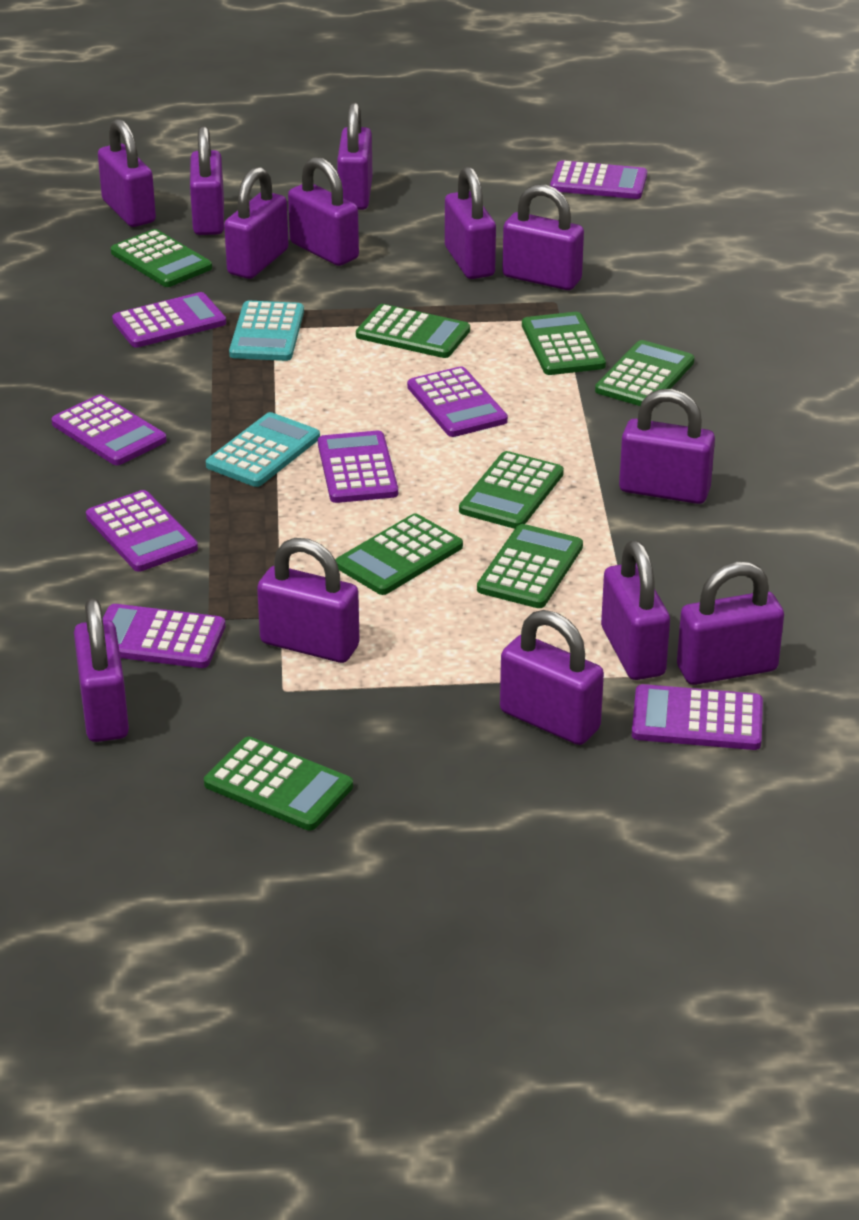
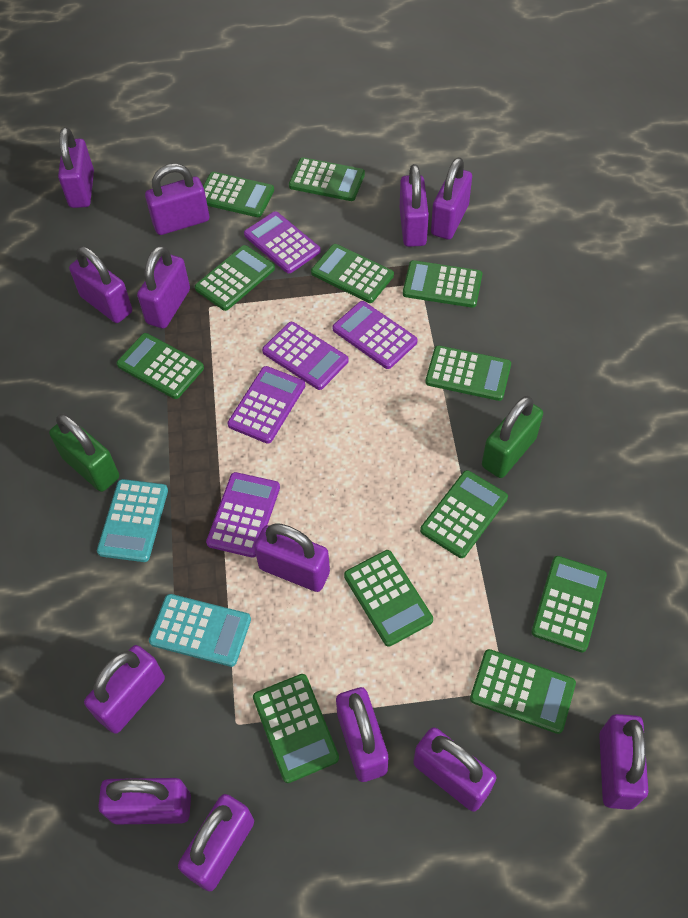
green calculator: [111,229,212,287] [204,737,353,830] [335,513,463,595] [356,304,470,358] [459,451,564,529] [477,524,583,608] [522,312,606,375] [595,340,695,406] = 8 -> [117,333,204,399] [195,245,275,311] [203,172,274,217] [253,674,339,783] [289,157,365,201] [311,244,394,303] [344,550,433,647] [403,260,482,308] [420,470,508,558] [425,345,511,401] [470,649,576,734] [531,556,607,652] = 12
green padlock: none = 0 -> [49,414,119,492] [482,396,543,478] = 2
purple calculator: [51,394,167,465] [86,490,198,572] [103,604,225,668] [112,292,226,348] [318,431,398,503] [407,366,508,437] [550,160,647,199] [632,684,763,750] = 8 -> [206,472,280,558] [227,366,305,444] [244,211,321,273] [262,322,349,390] [333,301,418,369] = 5

